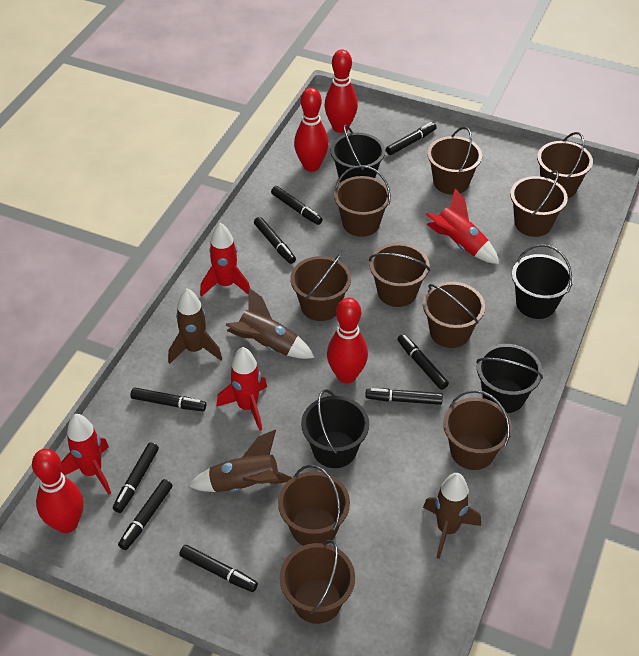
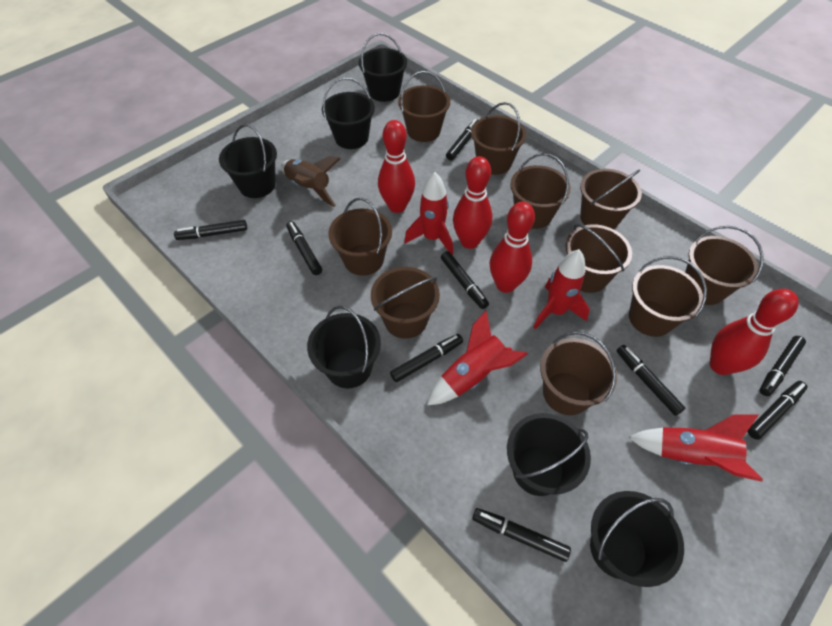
black bucket: [301,390,369,468] [331,124,385,183] [476,344,543,413] [512,244,573,319] = 4 -> [219,124,277,198] [307,306,381,388] [322,77,375,149] [359,33,407,102] [507,413,591,496] [590,491,684,587] = 6
brown rocket: [168,288,222,364] [188,430,292,492] [226,288,315,359] [423,473,481,559] = 4 -> [281,156,341,207] = 1

